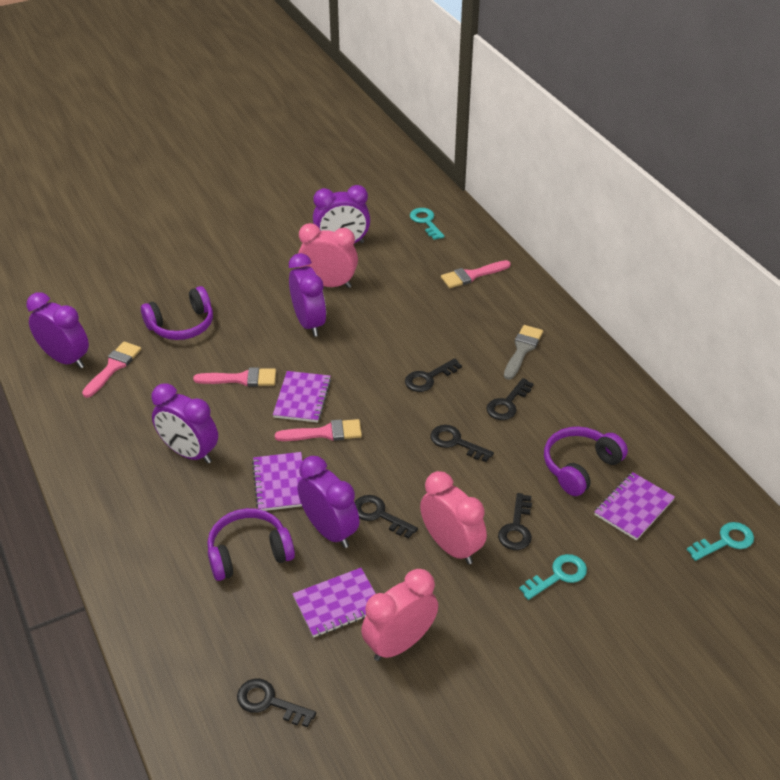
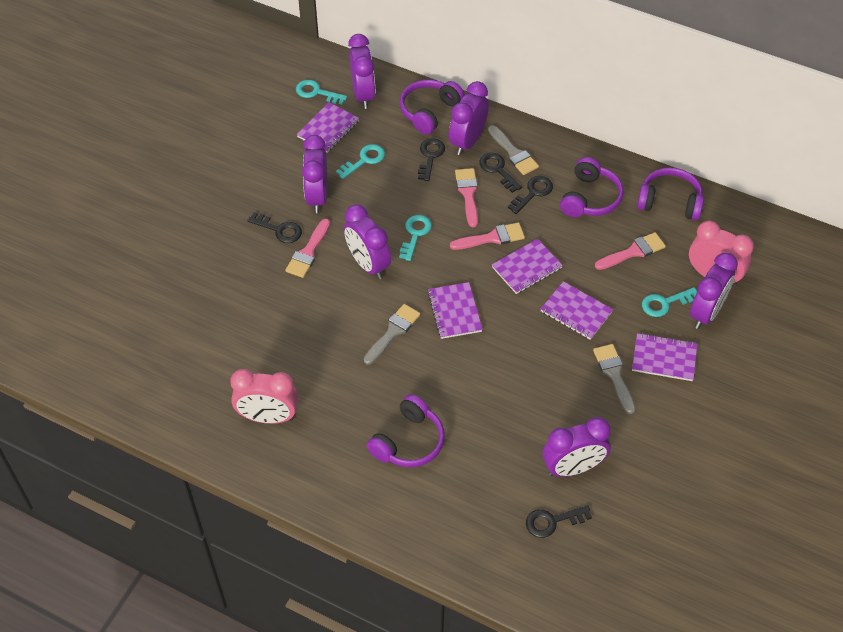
black key: [237,679,316,727] [354,495,418,539] [405,358,462,392] [430,425,494,462] [486,378,534,420] [498,493,532,550] = 6 -> [247,212,302,243] [418,138,445,181] [479,153,522,193] [508,176,553,214] [526,505,592,538] = 5
grey brush: [504,325,543,380] = 1 -> [364,304,421,365] [488,125,539,175] [593,344,636,414] = 3
pink clock: [298,223,358,288] [361,569,438,661] [420,471,487,564] = 3 -> [230,369,299,424] [689,221,754,286] = 2
purple clock: [27,292,89,369] [151,383,218,464] [289,253,326,337] [298,456,359,548] [313,185,370,243] = 5 -> [302,135,327,213] [344,204,391,279] [348,34,375,109] [449,81,489,155] [543,417,611,477] [690,253,738,329] = 6
purple headphones: [141,286,213,340] [207,508,295,581] [544,426,628,496] = 3 -> [367,394,445,467] [400,80,464,134] [560,157,624,217] [637,167,704,220] = 4
purple notebook: [252,452,302,511] [273,371,331,422] [293,568,376,638] [594,472,675,541] = 4 -> [296,102,359,153] [428,282,483,339] [492,239,563,294] [541,281,613,340] [632,333,697,381] = 5
turquoise key: [410,208,445,240] [519,554,587,600] [687,522,754,561] = 3 -> [296,80,347,105] [336,144,385,179] [399,215,432,261] [642,287,697,317] = 4

